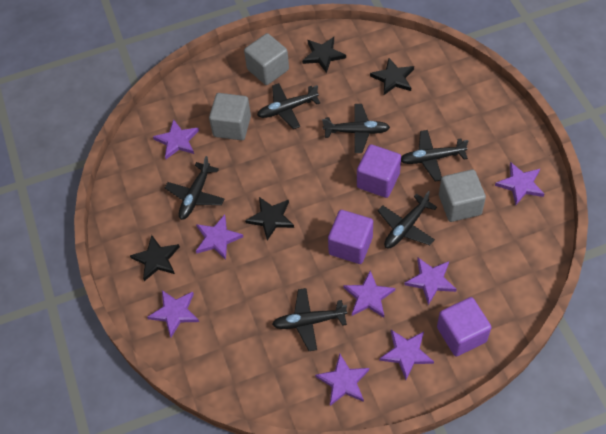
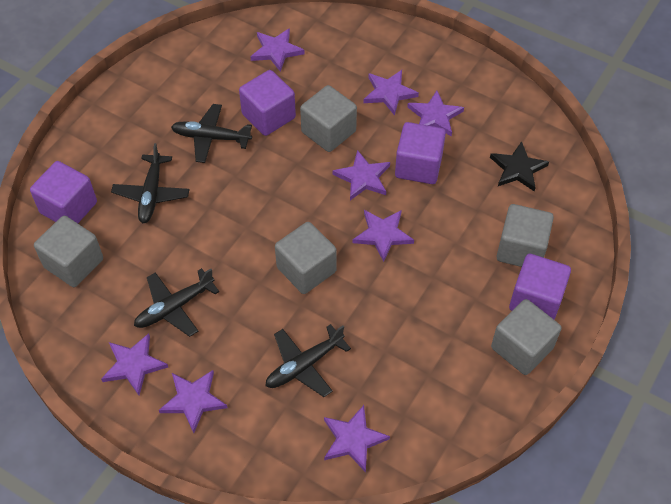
black plane: [165,156,224,220] [257,83,320,129] [272,288,347,351] [322,104,390,153] [378,191,437,248] [401,130,468,181] = 6 -> [111,143,189,223] [134,268,219,337] [171,104,252,163] [266,324,351,397] = 4
black star: [130,235,180,281] [245,197,294,240] [302,37,346,73] [370,58,414,95] = 4 -> [490,141,549,192] = 1
grey cube: [209,93,251,140] [244,33,289,85] [439,169,486,222] = 3 -> [34,216,103,287] [275,222,337,294] [300,85,357,152] [491,299,561,375] [496,204,554,267] = 5
purple cube: [328,210,373,264] [357,144,401,198] [437,297,492,356] = 3 -> [30,161,97,223] [239,70,296,136] [395,122,446,184] [509,254,571,320] = 4

